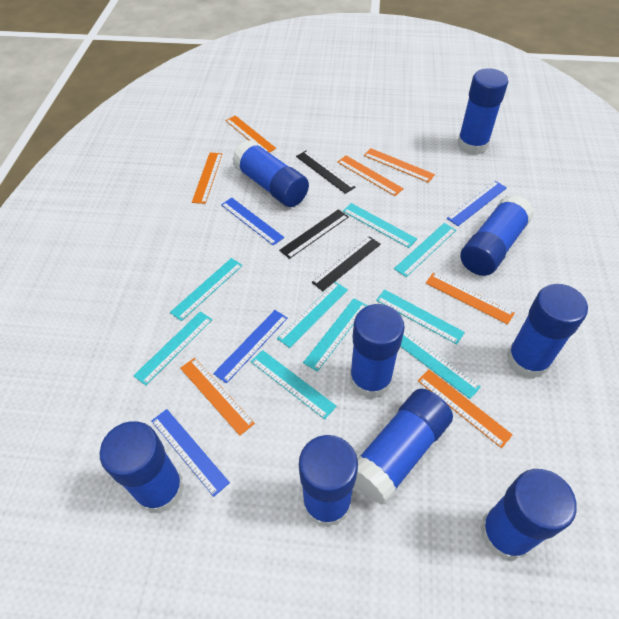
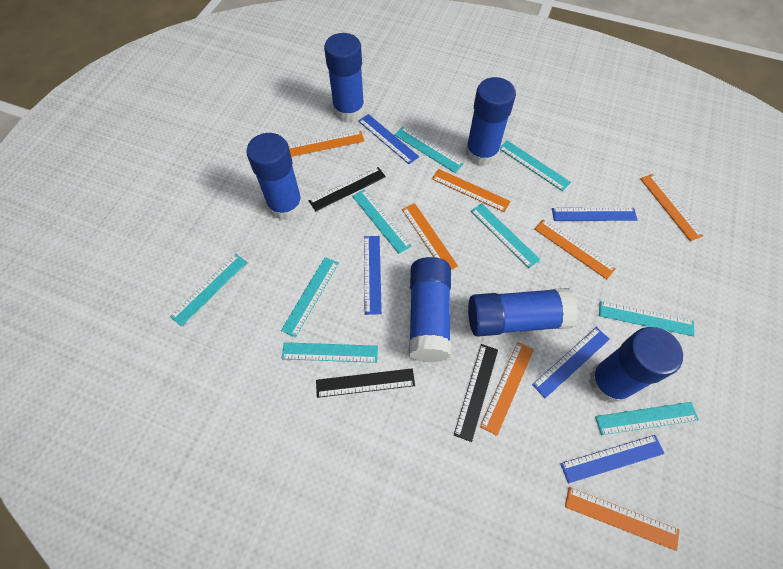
blue glue stick: [100,421,184,513] [232,140,309,207] [299,435,358,528] [350,304,405,399] [355,388,453,505] [457,68,508,155] [460,194,534,276] [480,469,577,561] [506,284,588,379] = 9 -> [246,133,303,220] [324,33,365,122] [409,257,451,362] [465,77,516,166] [468,288,578,337] [589,327,683,403] = 6
blue ruler: [151,409,230,497] [213,310,288,383] [221,198,284,246] [447,181,507,226] = 4 -> [358,114,419,164] [364,236,382,315] [532,327,610,398] [552,208,637,221] [560,435,665,483] = 5

